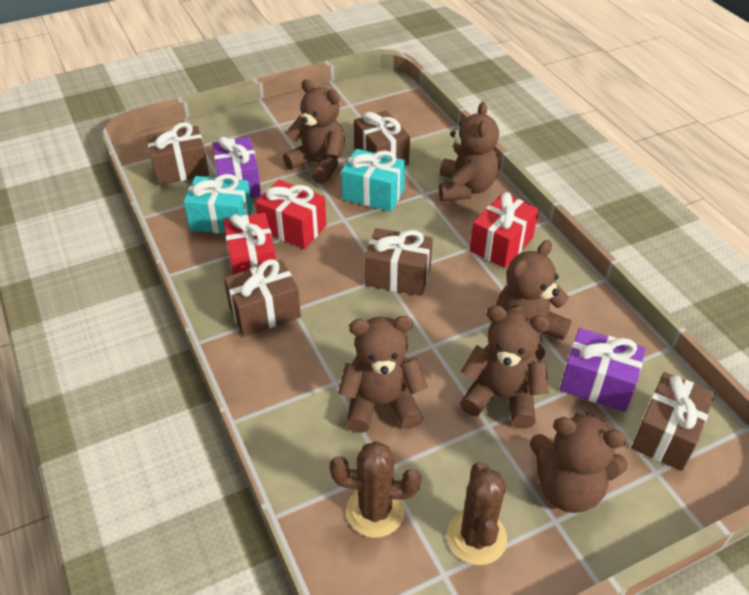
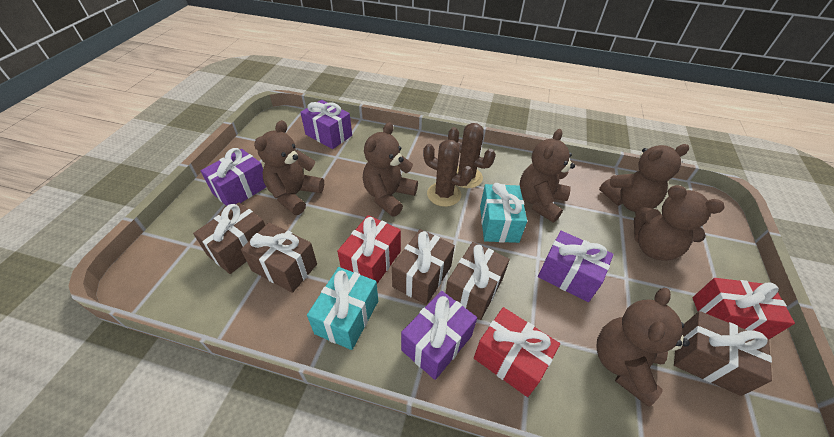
purple gift: [212,136,261,198] [560,328,646,412] = 2 -> [201,148,266,206] [300,100,352,149] [401,291,477,380] [538,231,613,302] = 4

